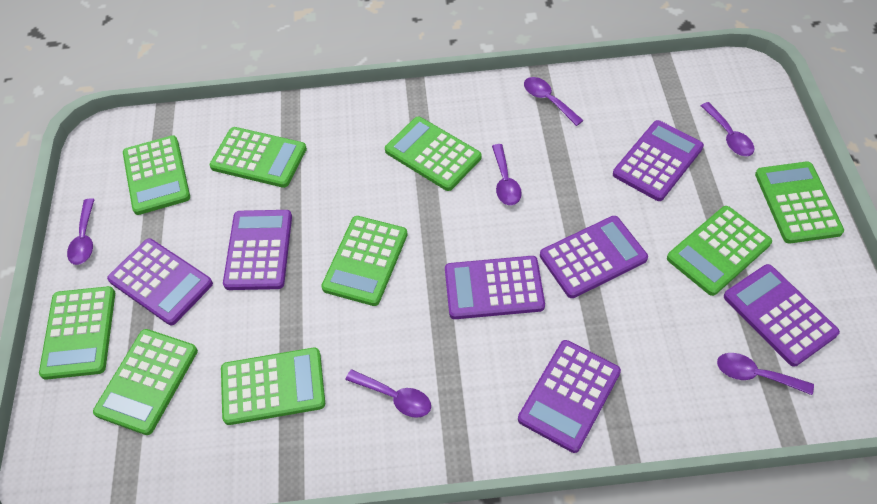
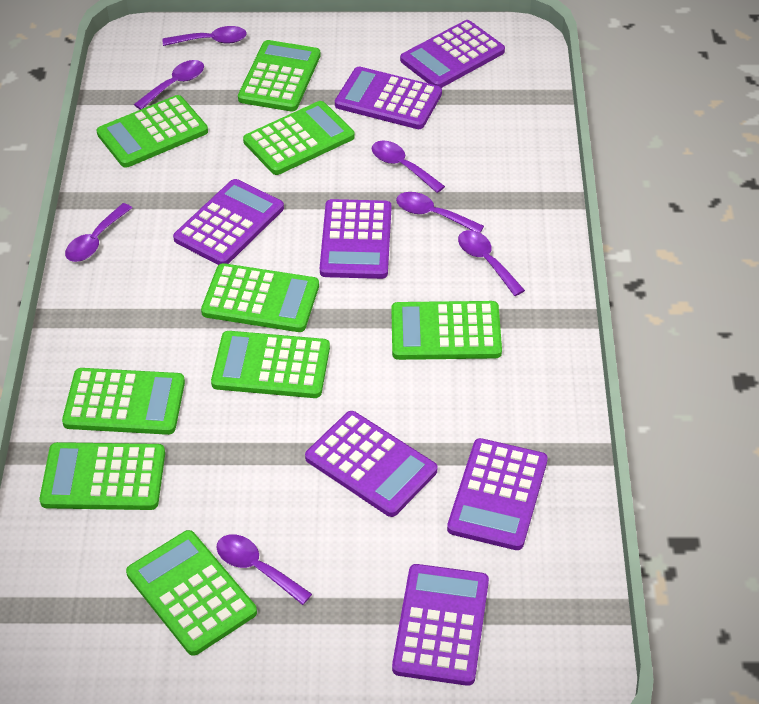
purple spoon: [67,198,95,265] [345,369,431,418] [492,144,522,205] [524,77,584,126] [701,102,754,156] [717,353,814,395] = 6 -> [65,203,132,262] [134,60,204,110] [163,26,247,46] [217,534,312,605] [372,141,445,193] [396,192,484,233] [458,230,525,296] = 7

